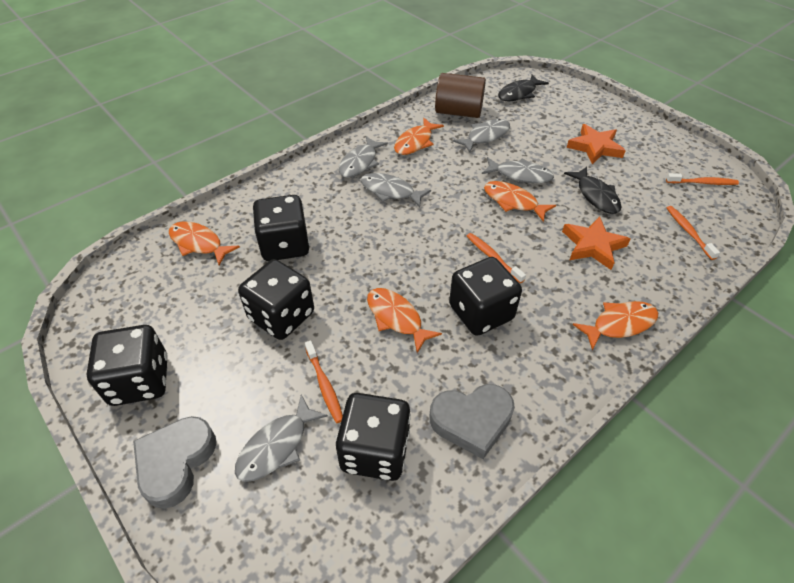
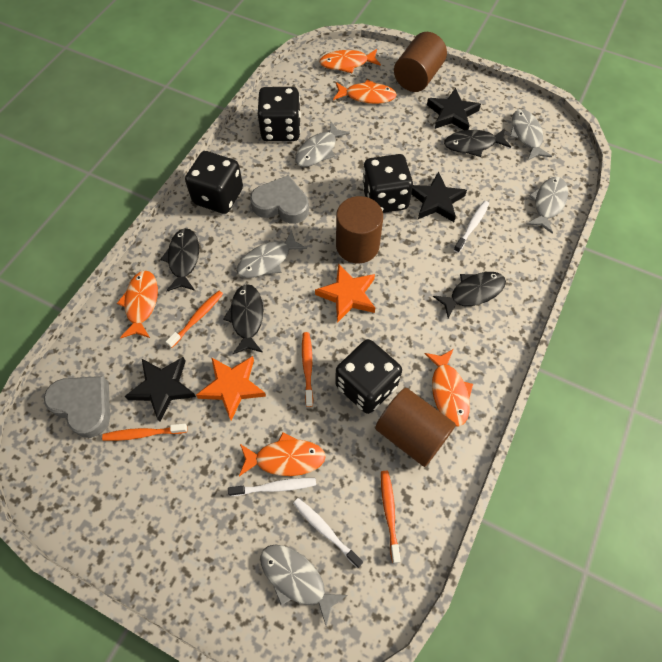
black dice: [87,325,168,406] [238,259,314,340] [253,195,310,261] [336,393,411,481] [449,257,522,336] = 5 -> [185,151,243,214] [257,87,301,141] [335,339,402,414] [362,154,413,213] = 4
black fish: [498,74,549,101] [564,167,621,214] = 2 -> [160,228,199,292] [223,284,263,354] [433,272,506,318] [444,128,511,157] = 4
black star: none = 0 -> [125,357,196,422] [411,172,467,222] [427,88,481,130] = 3
brown cylinder: [435,73,486,118] = 1 -> [336,196,383,264] [375,388,456,467] [394,32,447,92] = 3
white toothbrush: none = 0 -> [228,478,316,496] [293,498,363,568] [454,201,489,253] = 3

